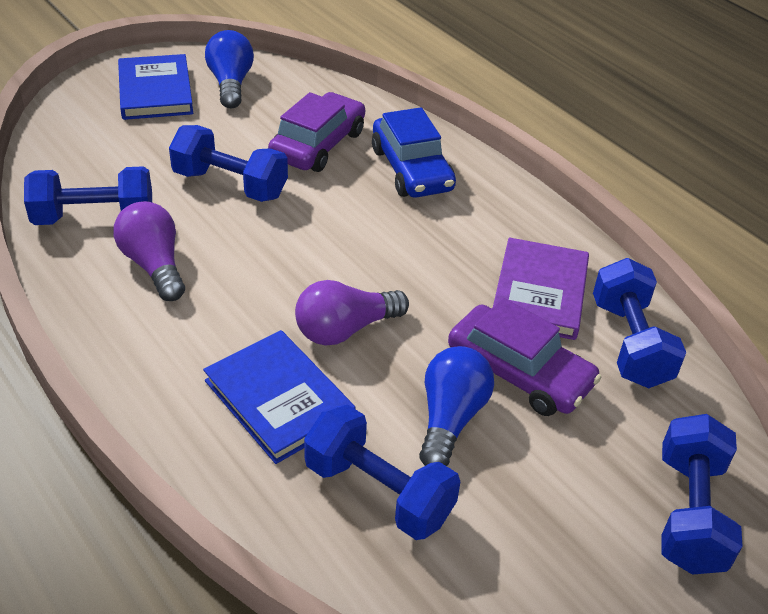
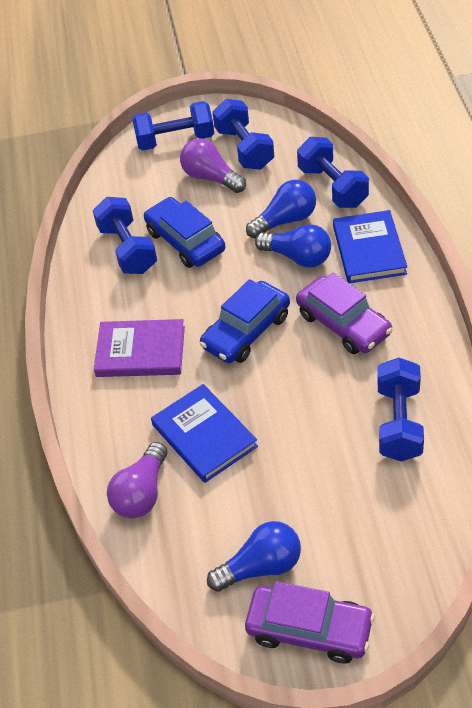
blue car: [372,107,456,198] = 1 -> [144,197,225,268] [200,279,290,363] = 2
blue light bulb: [205,30,254,109] [419,346,494,466] = 2 -> [207,521,301,592] [246,180,316,239] [255,224,331,268] = 3

